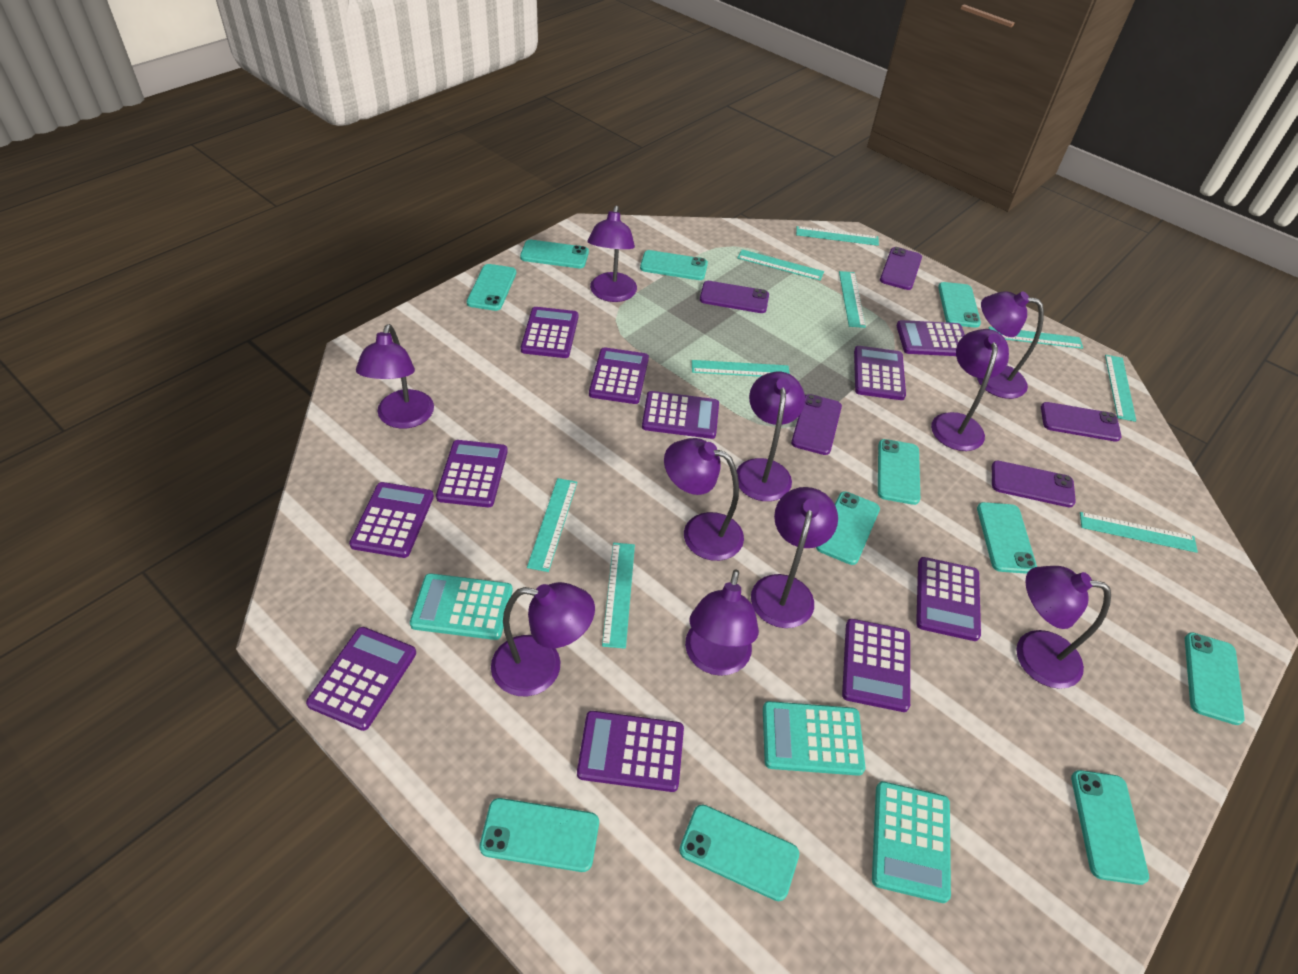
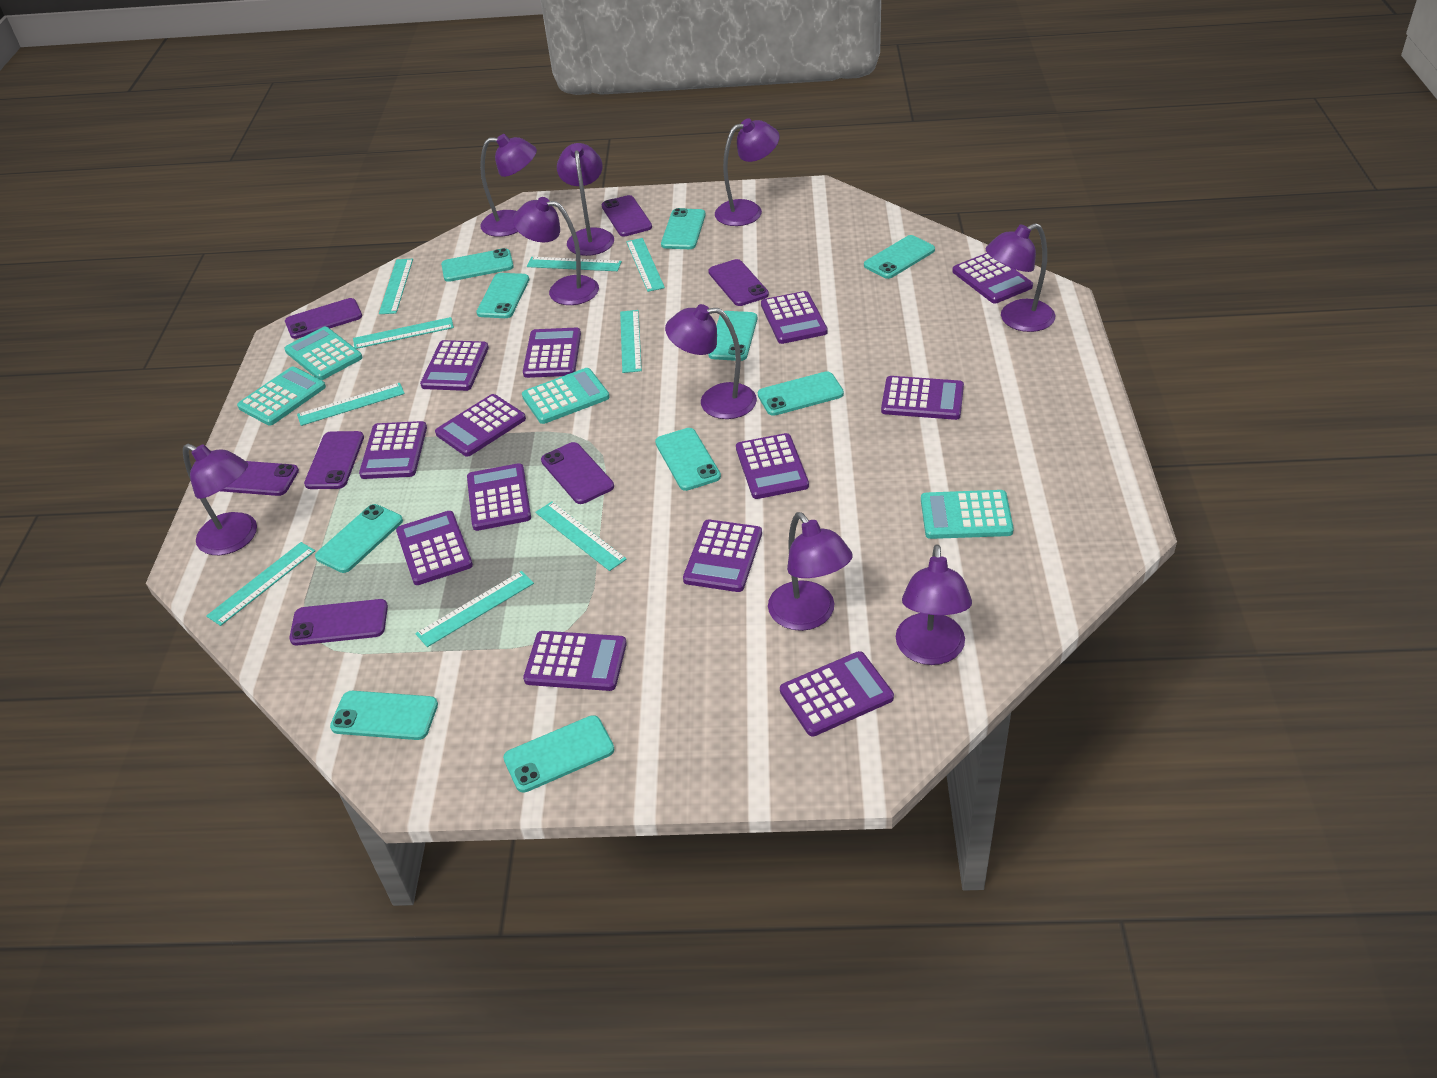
purple calculator: [306,627,416,731] [349,482,434,558] [436,440,508,507] [521,307,578,358] [577,711,684,792] [589,347,649,404] [642,391,719,439] [842,619,910,712] [854,346,906,400] [897,320,965,356] [916,557,981,641] = 11 -> [359,421,427,479] [396,511,473,585] [420,340,489,391] [435,394,526,457] [467,463,531,531] [523,328,581,378] [523,631,627,691] [683,519,762,592] [736,433,809,499] [761,291,828,344] [780,651,894,737] [881,376,964,420] [952,253,1033,304] = 13
purple lamp: [356,324,434,429] [491,582,595,696] [587,205,637,302] [664,438,744,561] [685,569,759,676] [736,372,805,501] [751,487,838,628] [931,329,1009,451] [977,291,1044,399] [1016,566,1111,689] = 10 -> [183,444,257,555] [480,134,537,237] [513,197,599,305] [557,143,614,256] [665,304,757,419] [715,118,779,226] [768,512,853,631] [896,544,972,665] [986,223,1055,332] = 9
purple phone: [700,281,769,313] [791,394,842,455] [880,247,922,290] [992,461,1076,507] [1041,402,1121,442] = 5 -> [221,461,299,496] [285,298,362,339] [289,599,388,645] [304,431,364,489] [541,442,614,504] [602,195,652,237] [708,259,769,306] = 7
turquoise calculator: [410,573,513,640] [763,701,865,776] [872,781,951,903] = 3 -> [237,367,326,426] [284,326,362,380] [522,368,610,424] [921,490,1014,539] = 4
turquoise phone: [467,264,516,311] [479,798,599,872] [520,240,589,268] [640,250,708,280] [679,804,799,901] [816,491,880,565] [878,439,920,505] [938,282,981,328] [977,502,1037,574] [1071,770,1149,885] [1185,632,1245,725] = 11 -> [315,504,403,573] [330,691,438,740] [441,248,514,282] [476,273,529,318] [503,715,614,793] [655,428,721,491] [661,208,706,249] [708,311,757,361] [758,371,844,416] [864,235,935,279] = 10

